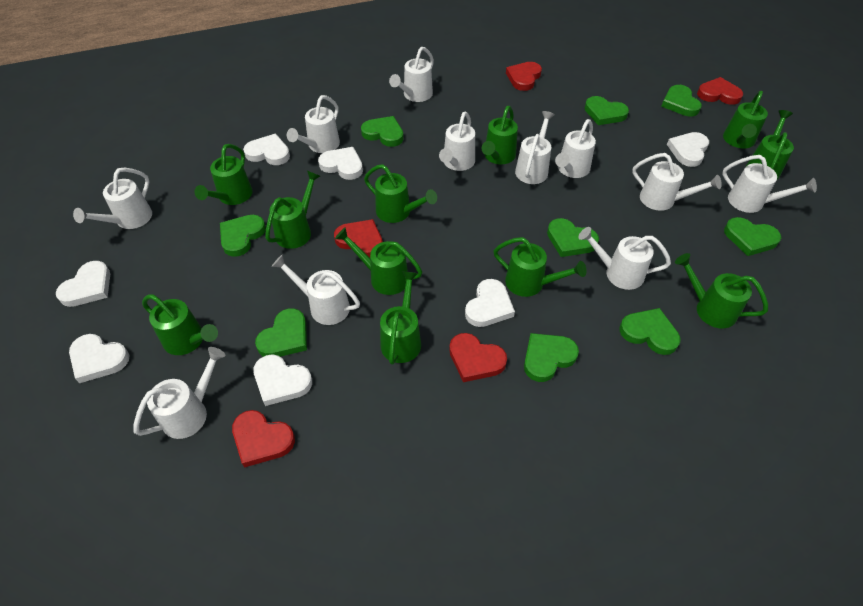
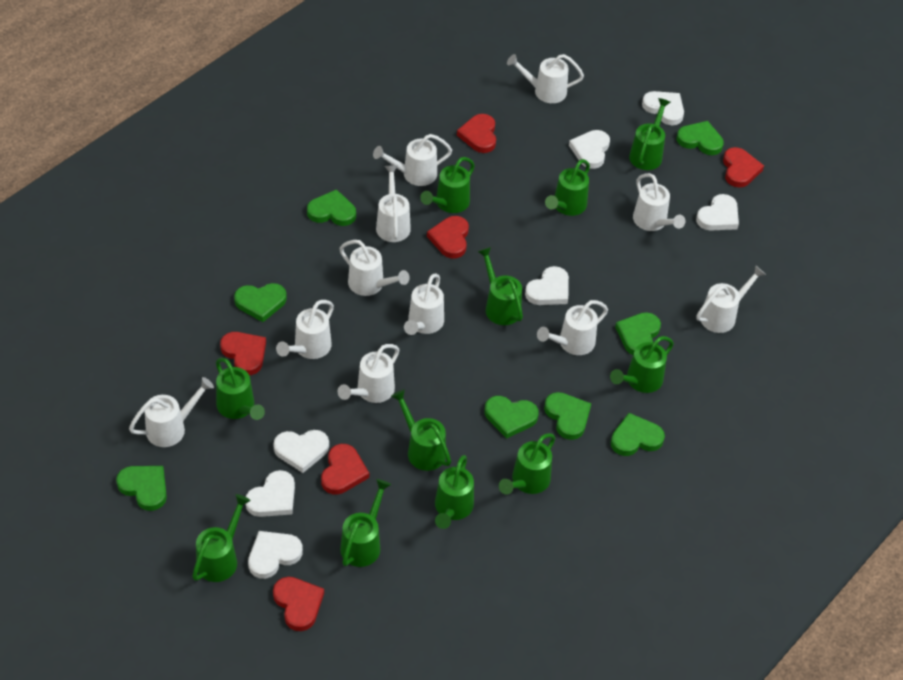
green heart: [220,215,266,257] [255,308,307,357] [361,116,404,147] [524,333,579,382] [547,218,599,257] [584,96,629,125] [619,308,680,355] [661,85,702,116] [724,217,781,256] = 9 -> [116,466,167,511] [234,283,287,322] [307,189,356,226] [485,396,539,439] [544,392,591,440] [611,413,665,456] [615,312,661,355] [676,121,724,155] = 8
red heart: [232,410,295,467] [334,219,383,257] [449,333,507,382] [506,62,542,91] [697,77,743,105] = 5 -> [220,332,266,375] [273,577,324,631] [321,444,369,495] [427,216,469,259] [457,114,496,153] [723,147,764,187] = 6

